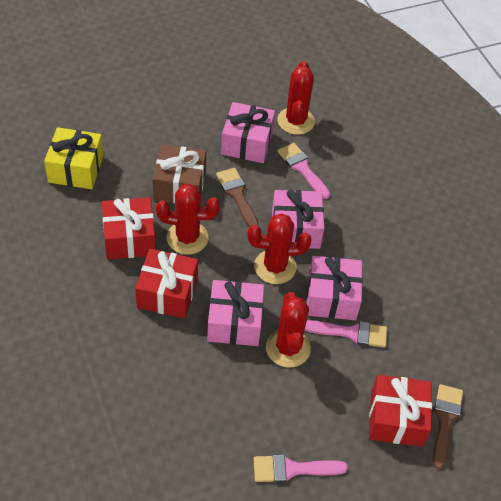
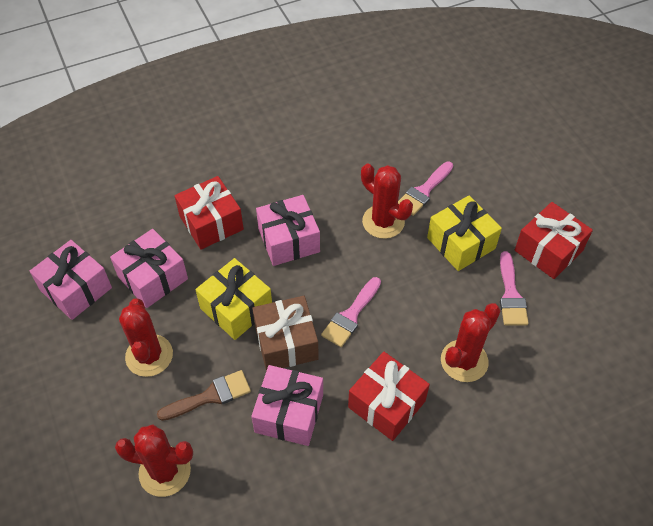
brown brush: [216,168,258,227] [433,384,463,469] = 2 -> [157,370,251,421] = 1
yellow gift: [44,127,104,189] = 1 -> [195,258,272,340] [427,195,502,271] = 2

